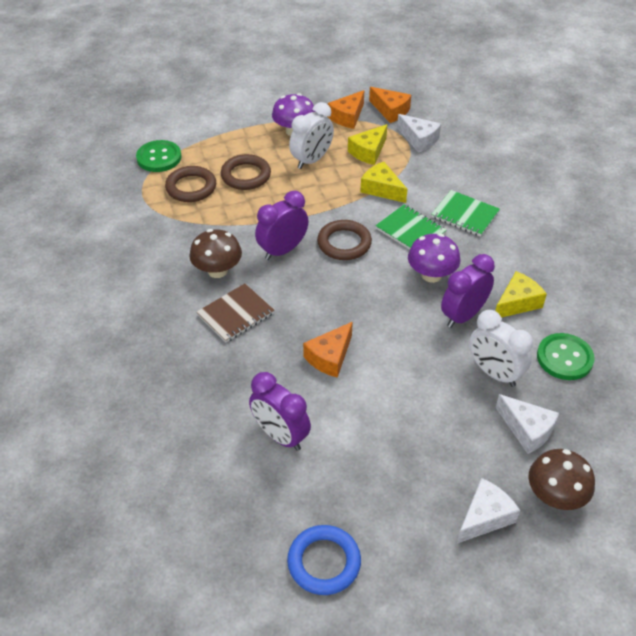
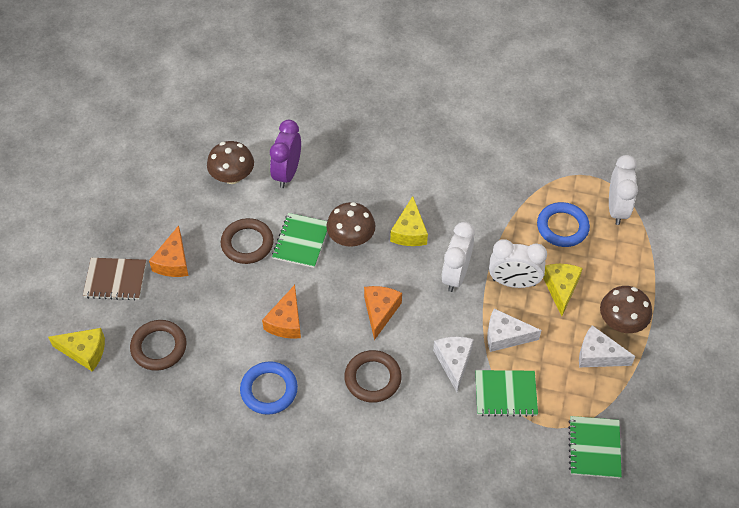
blue ring: [287,525,361,595] = 1 -> [240,361,298,415] [537,202,590,247] = 2
brown mushroom: [189,229,242,278] [529,449,595,510] = 2 -> [207,141,254,184] [326,202,375,247] [600,286,652,333] = 3
green button: [136,140,181,172] [537,333,595,380] = 2 -> none = 0
green notebook: [375,204,447,250] [431,190,500,237] = 2 -> [272,213,327,268] [475,370,538,417] [568,416,622,478] = 3
purple clock: [249,372,311,451] [255,191,308,260] [441,254,495,328] = 3 -> [270,120,301,188] = 1
purple mushroom: [272,93,316,136] [408,233,461,283] = 2 -> none = 0
white clock: [289,102,334,169] [469,310,533,387] = 2 -> [442,222,475,292] [489,240,547,288] [609,155,638,225] = 3

